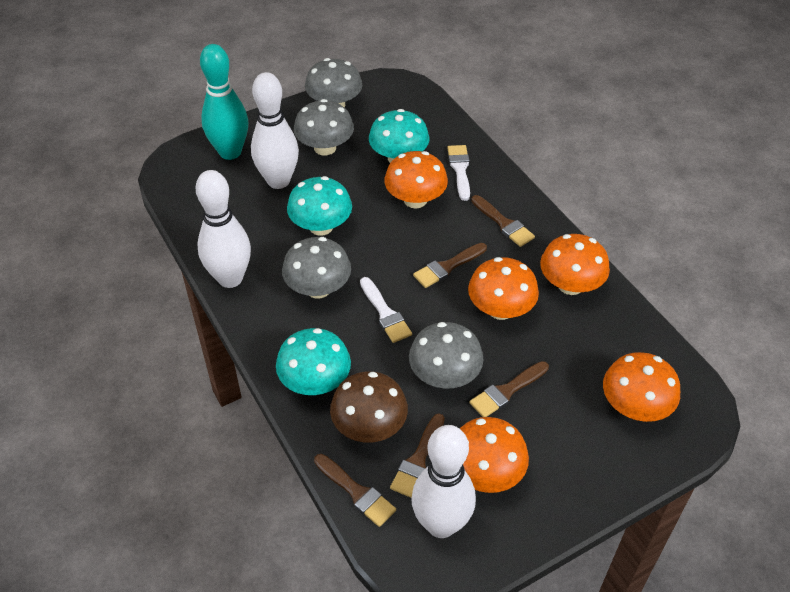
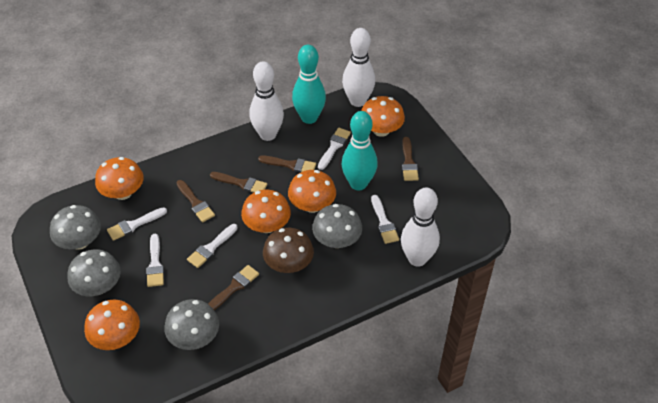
turquoise bowling pin: [200,44,248,160] = 1 -> [292,45,326,124] [341,111,378,190] = 2
turquoise mushroom: [276,328,351,395] [287,176,352,236] [369,109,429,163] = 3 -> none = 0
white brush: [360,277,412,343] [448,145,470,201] = 2 -> [107,207,167,241] [146,234,164,287] [187,224,238,268] [318,128,351,170] [371,195,399,244] = 5

